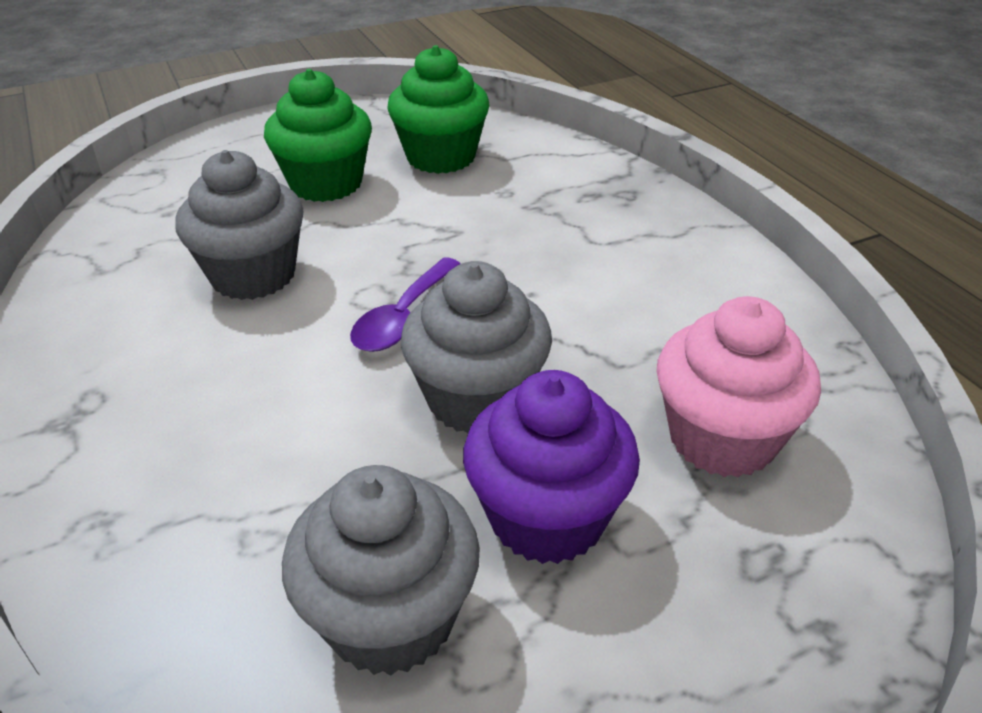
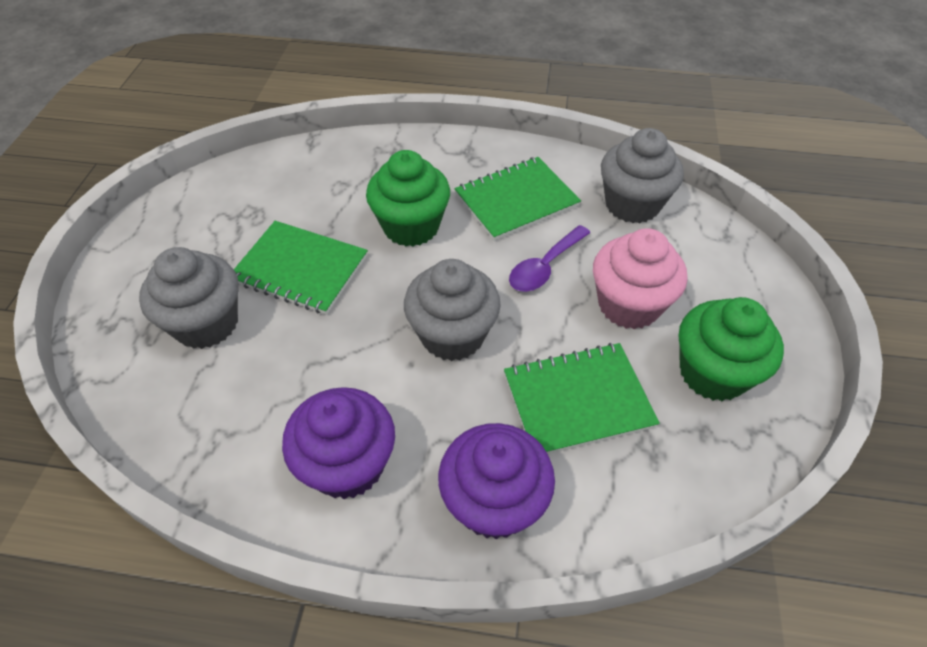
green notebook: none = 0 -> [234,221,368,315] [454,157,581,241] [504,343,660,454] = 3
purple cupcake: [463,370,640,564] = 1 -> [282,387,395,499] [438,423,555,539] = 2

